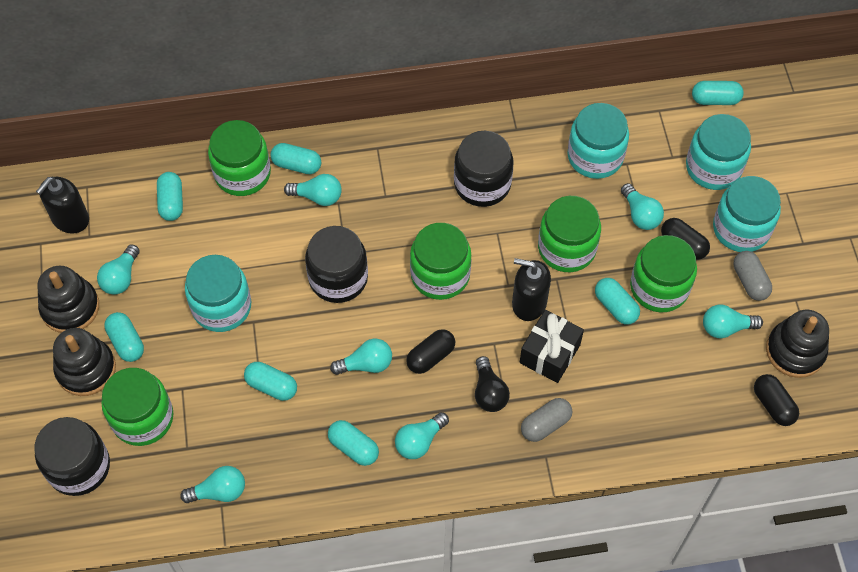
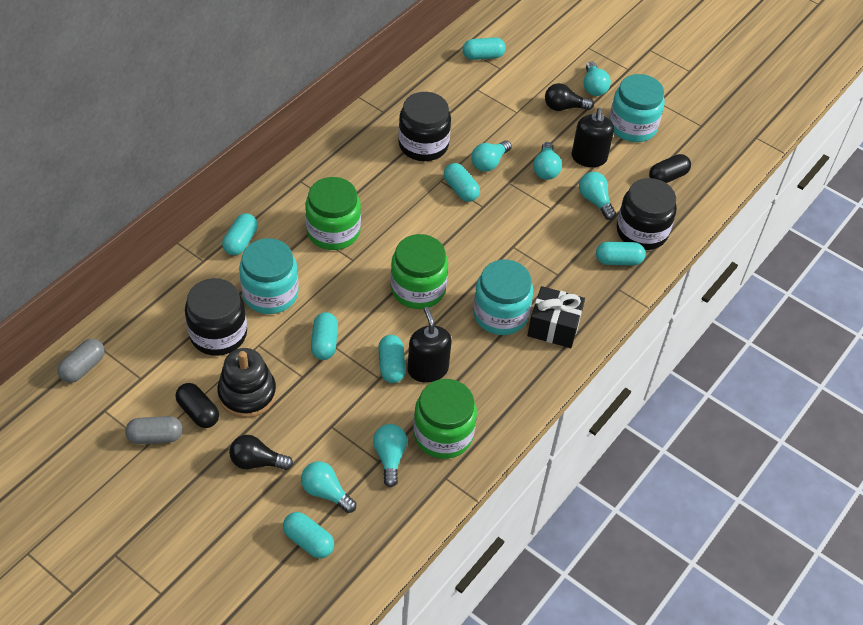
black capsule: [406,329,455,374] [661,218,710,260] [754,374,799,426] = 3 -> [175,383,219,428] [649,154,691,183] = 2
black light bulb: [475,356,510,412] = 1 -> [229,435,293,470] [545,83,594,111] = 2
black stacking toy: [37,266,99,333] [53,328,116,396] [766,310,829,378] = 3 -> [217,348,276,418] = 1
green jar: [102,368,174,446] [208,120,271,196] [410,223,471,300] [538,196,601,272] [630,235,697,312] = 5 -> [305,177,361,250] [390,234,448,309] [413,379,477,459] = 3
turquoise jar: [185,255,251,332] [567,103,629,179] [686,114,751,190] [713,176,781,252] = 4 -> [239,238,299,314] [473,260,533,335] [609,74,665,142] = 3
turquoise light bulb: [97,244,140,295] [180,466,245,503] [284,174,342,206] [330,339,392,375] [395,412,449,459] [621,183,664,230] [703,305,763,338] = 7 -> [301,461,356,513] [373,424,407,487] [471,140,512,172] [533,142,562,180] [579,172,616,220] [584,61,611,96] = 6

